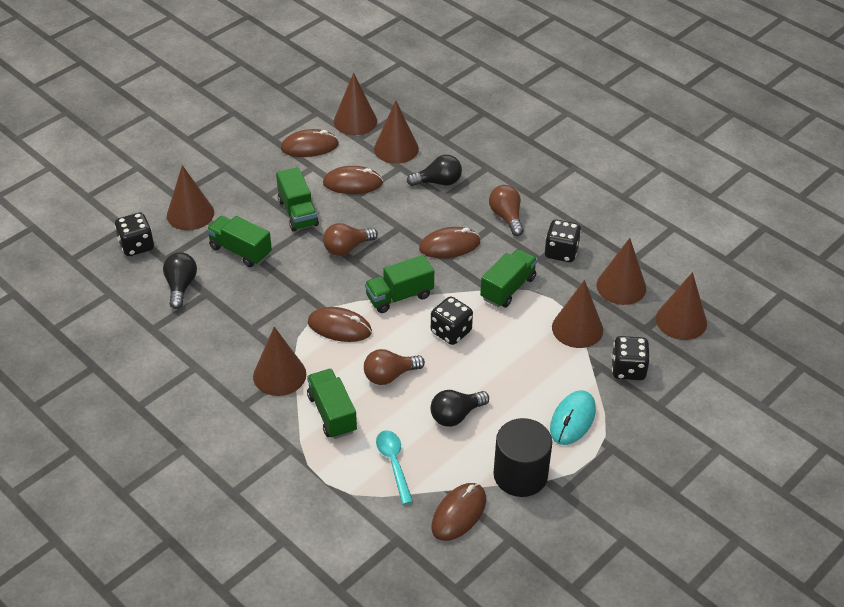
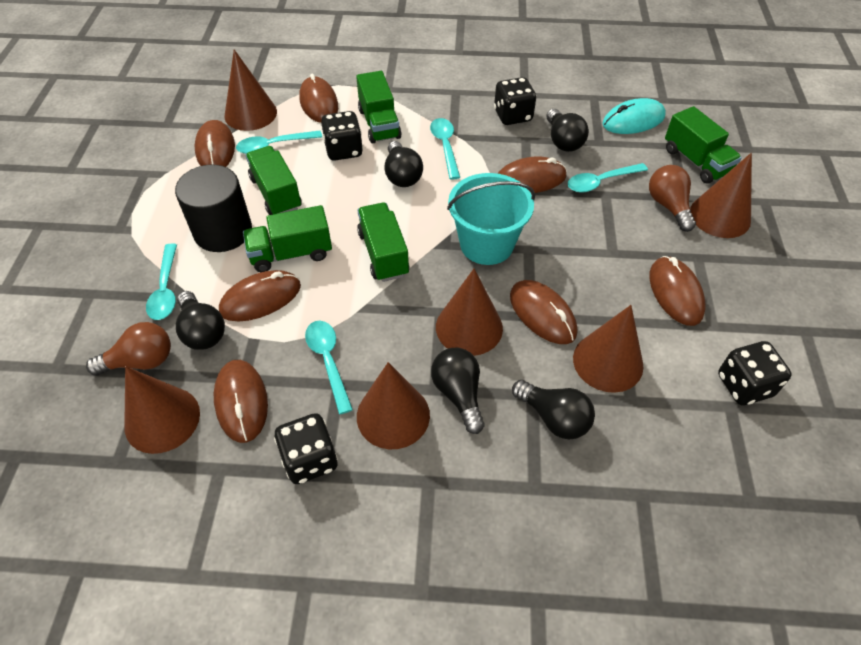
black light bulb: [163,252,197,309] [407,155,462,186] [431,390,489,427] = 3 -> [176,291,225,350] [385,141,423,187] [431,348,485,434] [512,380,595,440] [546,109,589,152] = 5
brown cone: [167,165,214,230] [253,327,306,396] [334,73,377,135] [374,101,419,164] [552,280,603,348] [596,238,646,305] [656,272,707,340] = 7 -> [124,366,200,454] [224,50,277,131] [357,362,430,449] [436,269,503,356] [573,305,643,393] [690,153,752,238] = 6
brown light bulb: [323,223,378,256] [364,349,425,385] [489,185,524,236] = 3 -> [86,322,171,376] [649,165,696,232] = 2
brown mouse: [281,129,339,157] [308,307,372,342] [323,166,383,194] [419,227,480,258] [432,483,486,541] = 5 -> [195,120,235,167] [214,360,268,443] [219,270,301,321] [299,73,338,123] [498,157,567,193] [510,280,577,344] [649,256,706,326] = 7
turquoise bucket: none = 0 -> [447,173,535,265] = 1
turquoise spoon: [376,430,413,505] = 1 -> [146,243,177,320] [236,131,322,154] [305,321,353,414] [430,118,460,180] [568,163,648,193] = 5

